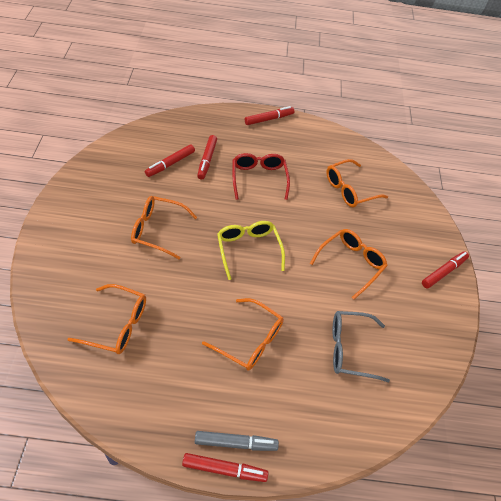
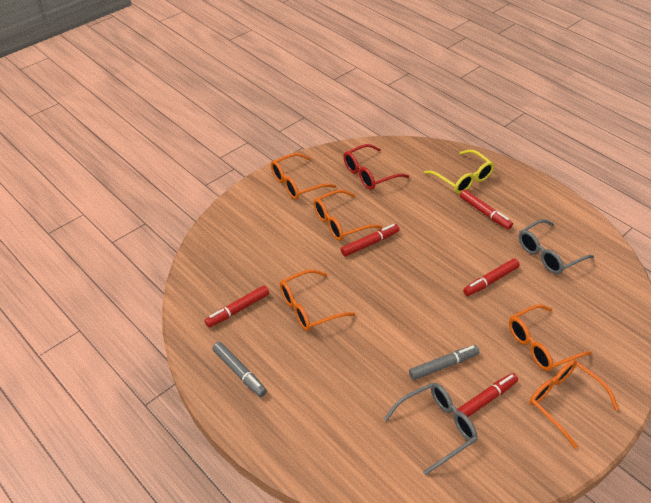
grey glasses: [332,311,390,382] = 1 -> [384,383,478,475] [519,219,594,274] = 2
grey marker: [195,431,279,451] = 1 -> [212,342,267,397] [409,345,480,380] = 2

